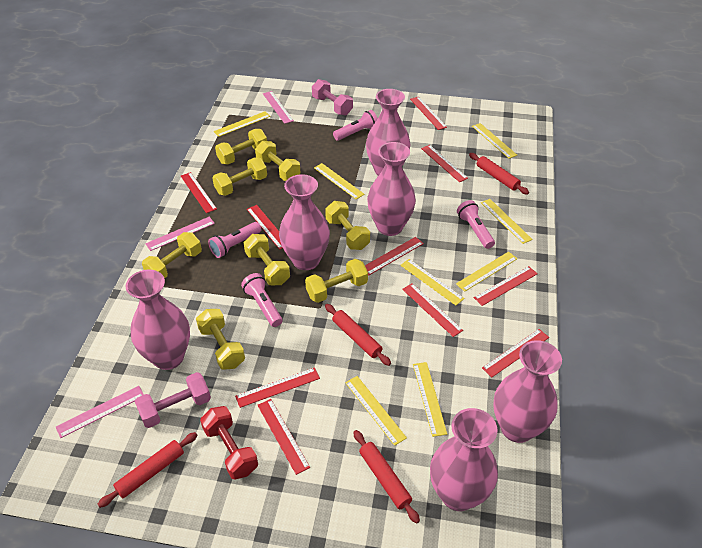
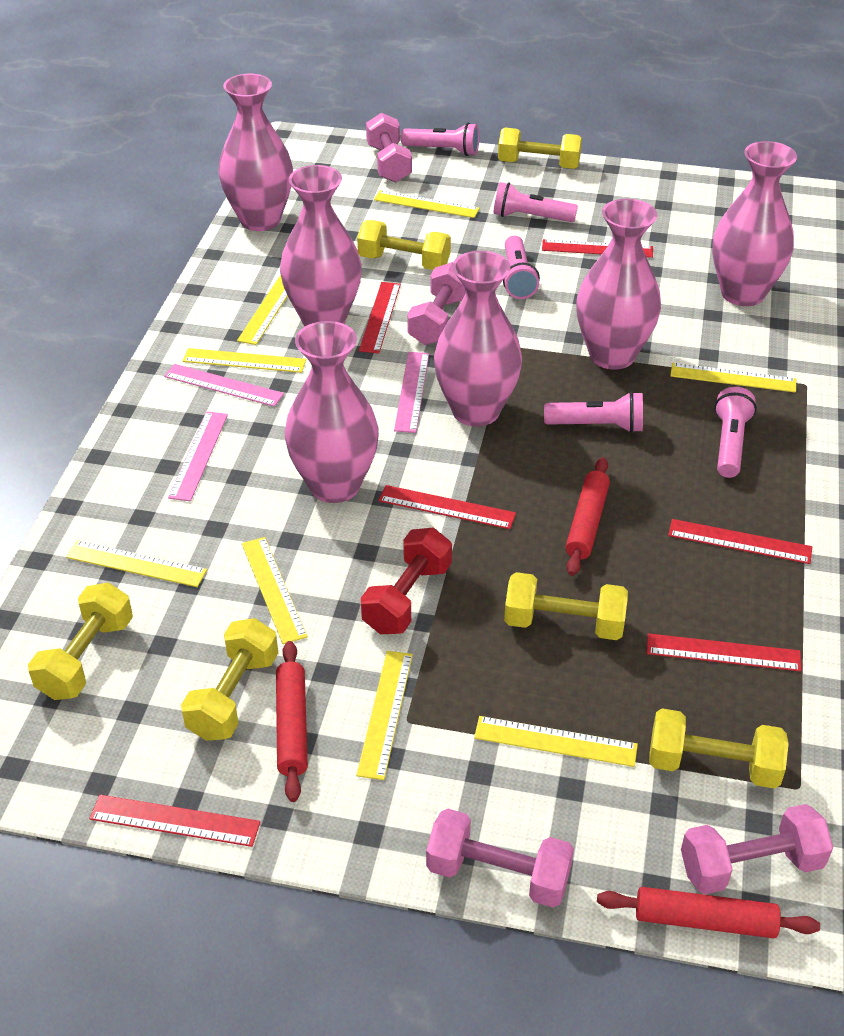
pink dumbbell: [135,372,211,428] [312,79,353,116] = 2 -> [366,113,412,182] [407,262,466,345] [426,809,574,908] [681,804,833,894] = 4
pink flashlight: [208,222,261,258] [241,273,282,327] [333,110,378,141] [457,200,495,249] = 4 -> [401,123,479,156] [493,182,578,222] [503,236,540,299] [544,391,643,433] [714,387,757,478] = 5
red rolling pin: [97,432,197,508] [325,304,391,366] [353,430,420,524] [469,153,529,195] = 4 -> [276,641,308,802] [565,457,610,576] [597,887,820,938] = 3
red ruler: [181,172,217,213] [235,367,320,408] [247,205,283,249] [258,399,310,475] [365,237,424,276] [402,283,463,337] [410,97,447,130] [421,145,468,182] [474,266,538,306] [482,329,549,377] = 10 -> [89,795,260,847] [359,282,401,353] [378,485,516,529] [542,239,653,258] [647,633,802,671] [668,519,812,564] = 6
yellow dumbbell: [142,232,202,279] [196,309,245,370] [212,157,267,196] [215,129,267,165] [244,234,290,285] [255,141,300,181] [305,259,368,303] [325,201,370,250] = 8 -> [28,582,133,700] [181,618,278,741] [357,220,451,270] [498,128,582,169] [504,572,628,640] [649,708,789,789] = 6

